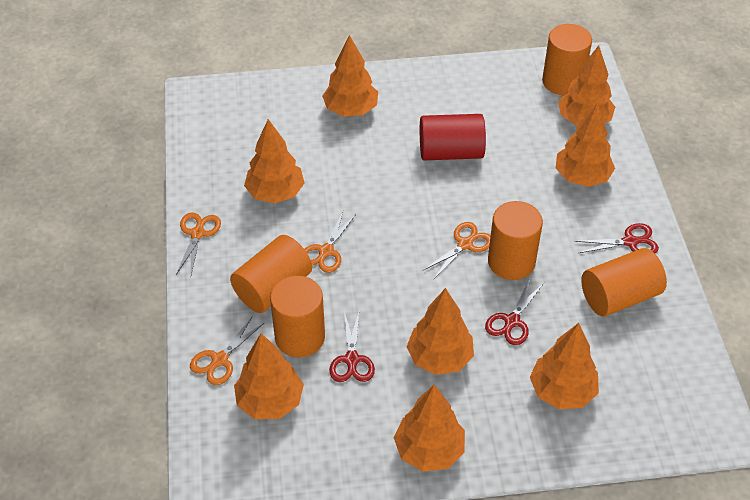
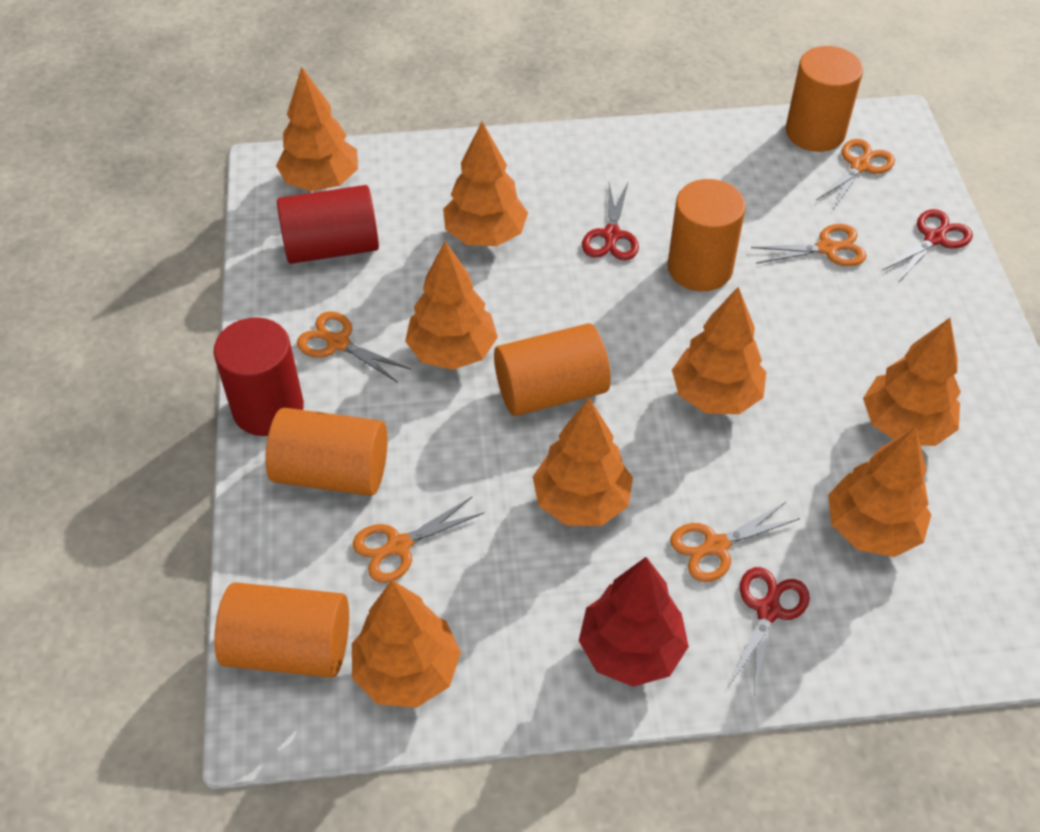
orange scissors: [176,212,221,275] [190,316,265,385] [304,211,356,273] [422,222,491,280] = 4 -> [297,311,411,383] [353,497,484,583] [670,501,800,582] [751,224,867,266] [817,139,895,210] = 5
red cylinder: [420,114,486,160] = 1 -> [213,317,304,436] [277,185,379,264] = 2
red tree: none = 0 -> [579,557,689,687] = 1

